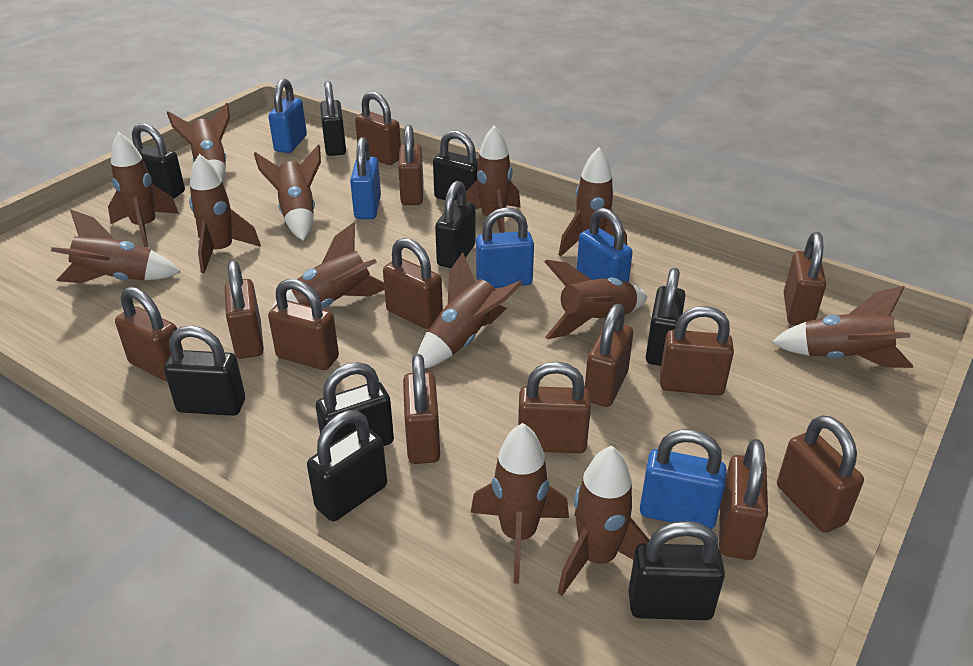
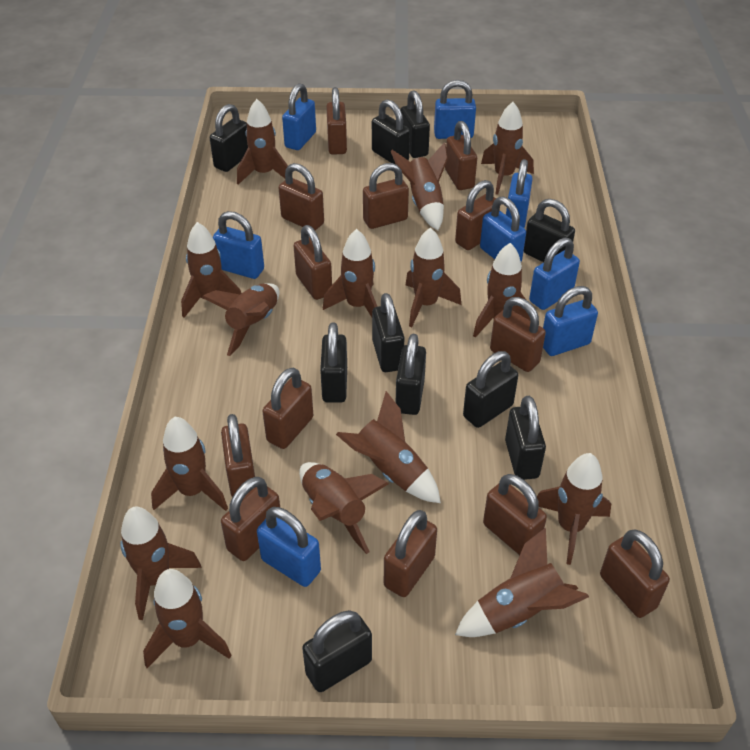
black padlock: [132,123,185,199] [164,326,245,416] [307,410,387,521] [316,362,394,446] [320,81,346,156] [433,130,479,200] [435,181,476,268] [628,521,725,620] [646,268,686,366] = 9 -> [210,104,248,172] [302,610,372,692] [320,322,347,403] [372,99,410,164] [372,293,405,372] [396,334,426,415] [400,90,430,158] [463,351,518,428] [505,396,546,480] [524,199,575,262] = 10
blue padlock: [268,78,307,153] [350,137,381,219] [476,207,534,288] [577,208,633,282] [640,429,727,529] = 5 -> [213,211,264,279] [257,507,321,587] [282,83,316,150] [434,80,476,139] [480,196,526,262] [506,159,533,228] [529,238,580,310] [543,286,598,356] = 8
brown rocket: [51,209,180,283] [108,132,179,247] [167,103,230,182] [189,154,261,273] [254,145,321,241] [272,222,384,308] [417,252,523,368] [466,125,521,233] [471,423,569,584] [544,260,648,339] [558,446,649,596] [559,147,627,257] [772,286,913,368] = 13 -> [120,507,202,620] [143,569,231,668] [151,417,228,511] [181,222,241,318] [201,283,280,356] [237,99,288,185] [299,462,389,554] [323,229,378,317] [336,391,441,503] [391,142,448,230] [406,228,461,327] [455,528,589,637] [473,243,530,338] [481,102,534,195] [537,453,611,565] = 15

